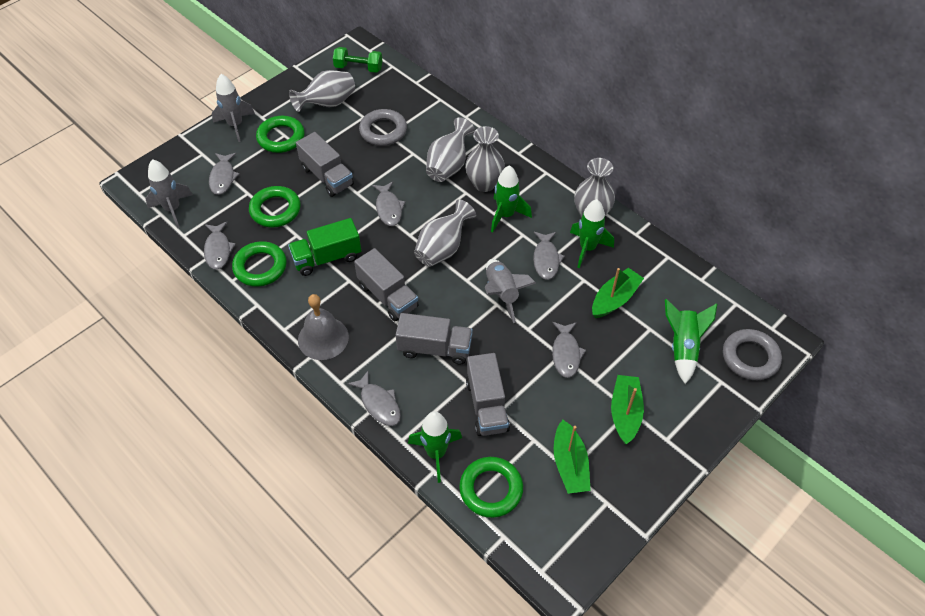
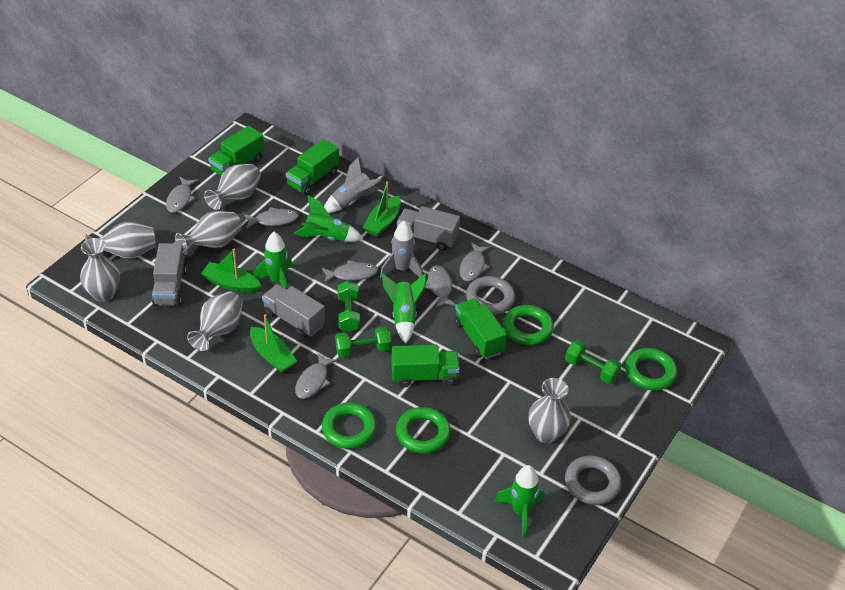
green dumbbell: [333,47,382,73] = 1 -> [335,327,391,357] [338,281,360,332] [565,340,622,384] = 3
green truck: [288,218,361,276] = 1 -> [208,126,264,176] [286,139,339,195] [391,345,460,387] [454,298,507,359] = 4
grey bell: [298,294,349,360] = 1 -> none = 0
grey rocket: [146,159,193,228] [212,74,255,142] [485,259,536,323] = 3 -> [324,157,381,213] [380,221,423,278] = 2
grey truck: [296,132,354,197] [354,248,419,321] [396,313,473,365] [466,353,510,436] = 4 -> [152,243,187,306] [262,284,325,338] [397,206,460,251] = 3
grey vase: [289,70,355,112] [414,199,476,267] [426,117,475,182] [465,126,505,192] [575,158,615,218] = 5 -> [80,238,120,302] [85,222,156,259] [175,211,242,255] [187,291,243,351] [204,164,261,210] [528,378,571,443] = 6

